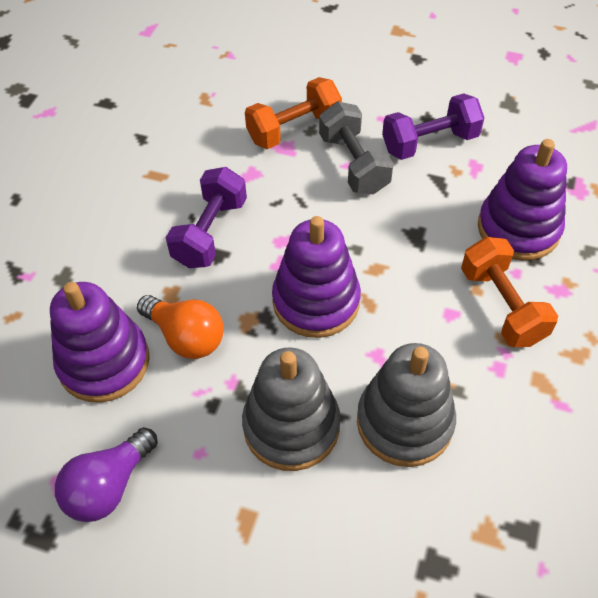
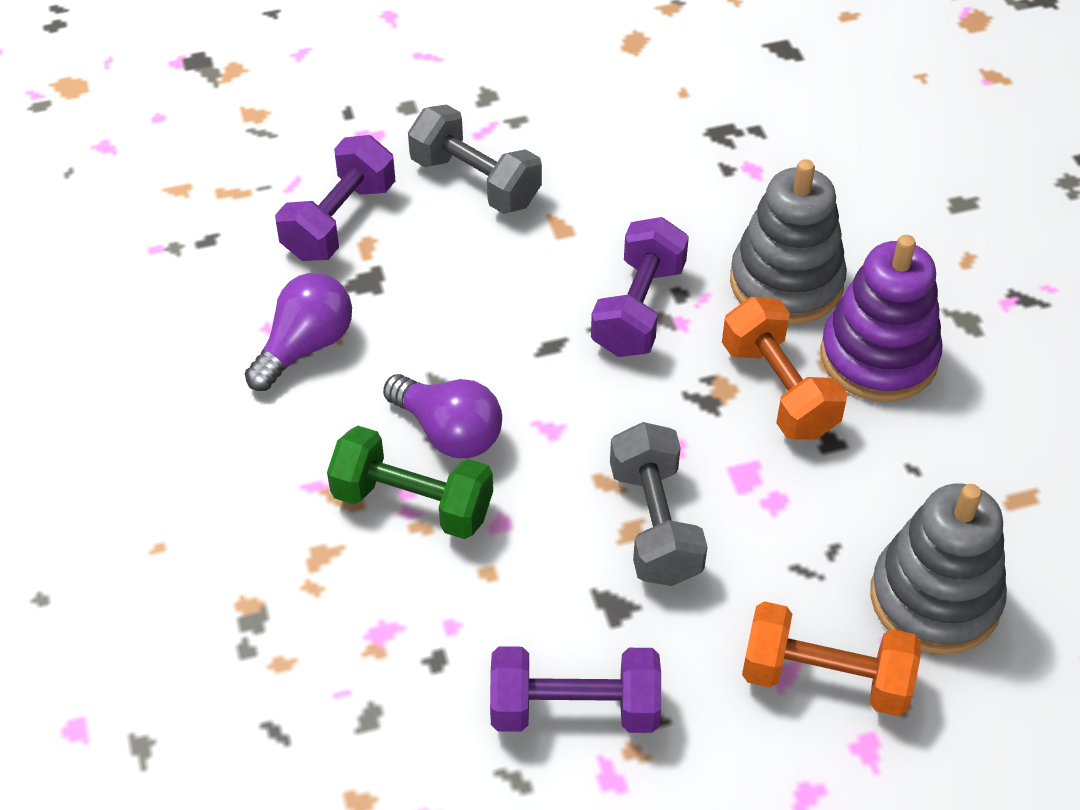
green dumbbell: none = 0 -> [327,426,493,539] = 1
grey dumbbell: [319,102,394,195] = 1 -> [408,104,542,214] [610,422,707,586] = 2
orange light bulb: [137,295,224,359] = 1 -> none = 0
purple dumbbell: [166,167,247,268] [382,93,484,160] = 2 -> [275,135,395,261] [490,646,661,733] [591,217,689,357] = 3
purple light bulb: [55,427,158,522] = 1 -> [245,273,352,391] [383,374,502,458] = 2
purple stacking toy: [50,282,150,403] [272,216,361,338] [478,139,567,261] = 3 -> [820,235,942,402] = 1

